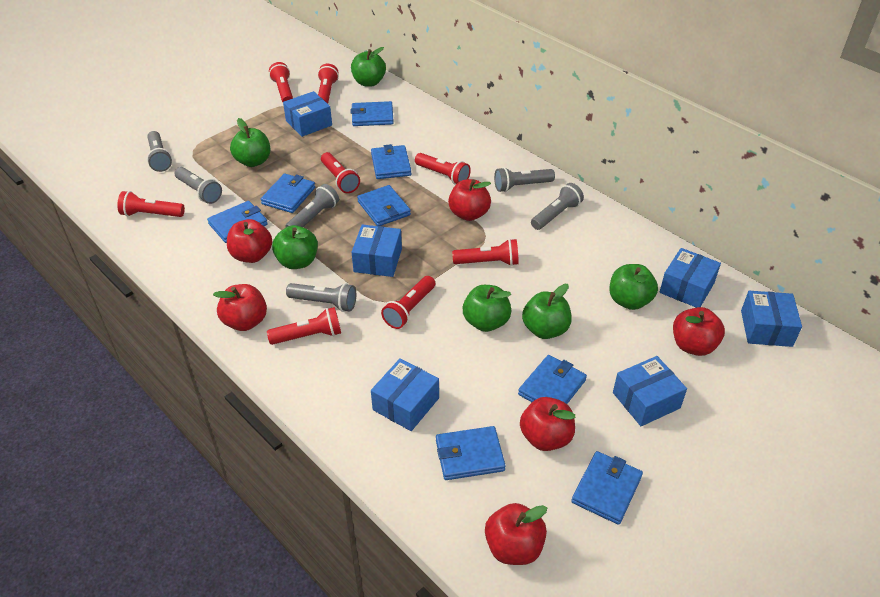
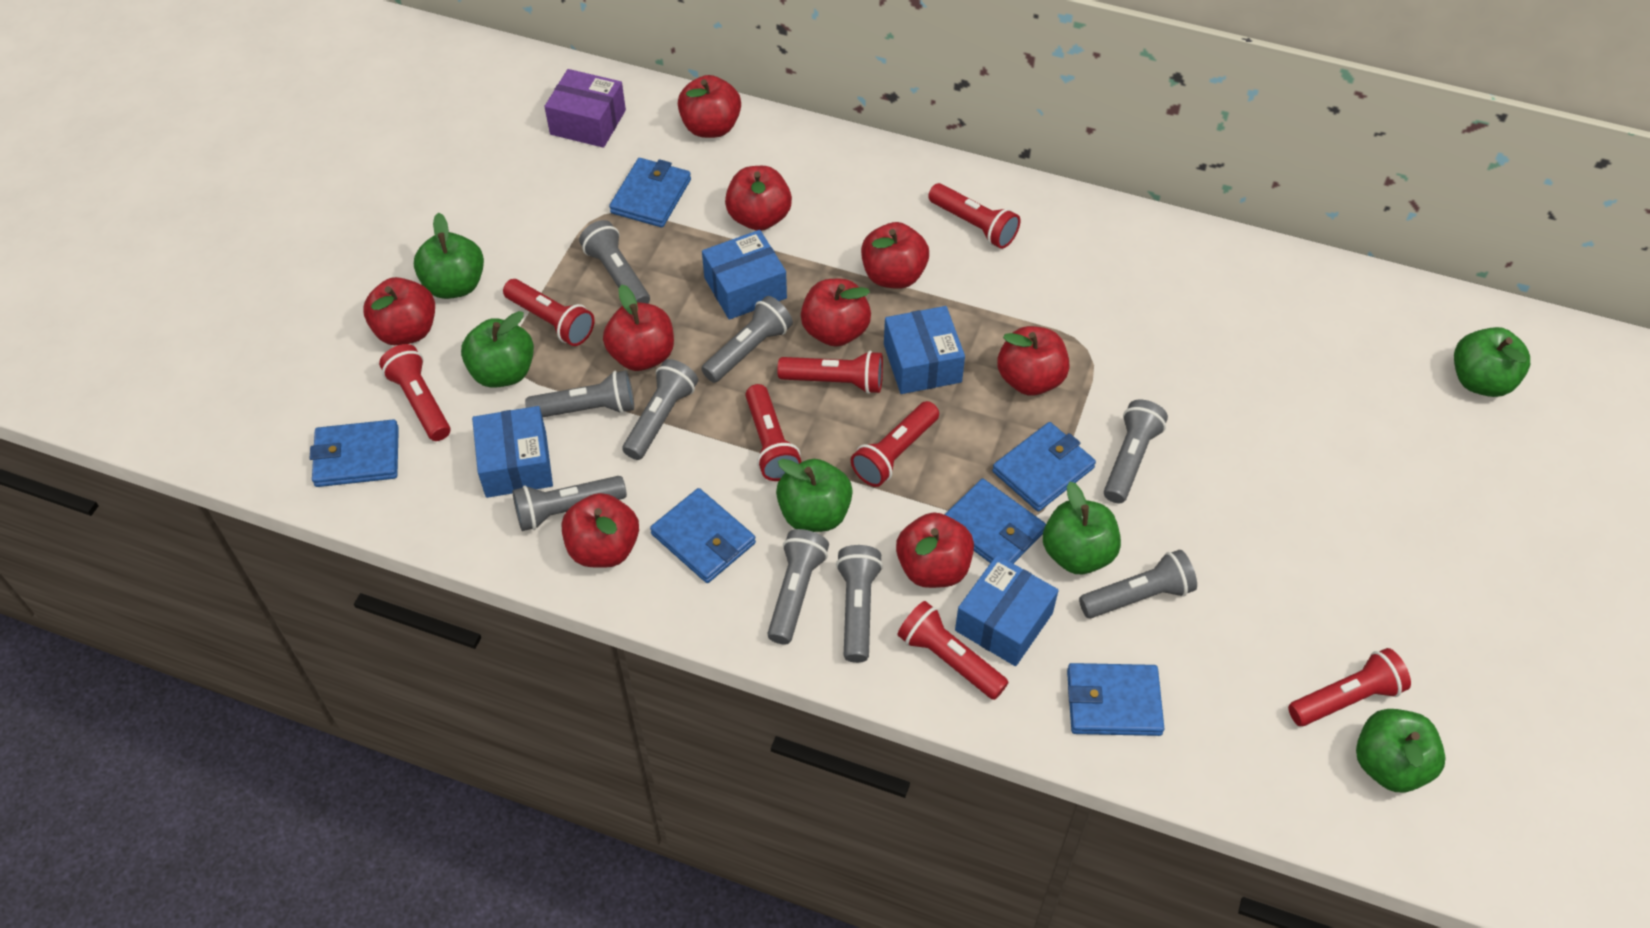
blue box: [283,91,332,137] [351,224,402,277] [371,358,439,431] [613,356,687,426] [660,248,721,308] [741,291,802,347] = 6 -> [472,406,553,498] [702,230,787,320] [884,306,965,394] [955,555,1059,666] = 4
blue wallet: [207,201,268,243] [261,174,315,213] [351,101,394,126] [357,185,411,226] [371,144,411,179] [436,426,506,480] [518,355,587,404] [571,451,643,525] = 8 -> [310,419,399,487] [609,158,691,227] [650,488,756,583] [944,479,1046,564] [992,422,1096,512] [1067,663,1165,736] = 6
grey flashlight: [147,131,172,172] [175,167,222,204] [285,184,339,227] [286,283,356,312] [494,167,555,192] [531,183,584,230] = 6 -> [512,476,627,531] [525,370,634,417] [579,220,650,304] [622,359,698,460] [701,296,793,383] [767,529,829,644] [836,545,883,663] [1079,550,1197,618] [1104,400,1168,503] = 9
purple box: none = 0 -> [544,69,626,148] = 1
red apple: [213,284,267,331] [227,219,272,263] [448,179,491,221] [485,503,547,565] [520,397,576,451] [673,307,725,356] = 6 -> [363,277,435,346] [562,493,639,568] [603,285,674,371] [678,75,741,138] [725,166,792,231] [801,279,871,347] [861,222,929,289] [896,512,974,588] [997,326,1070,396] = 9

